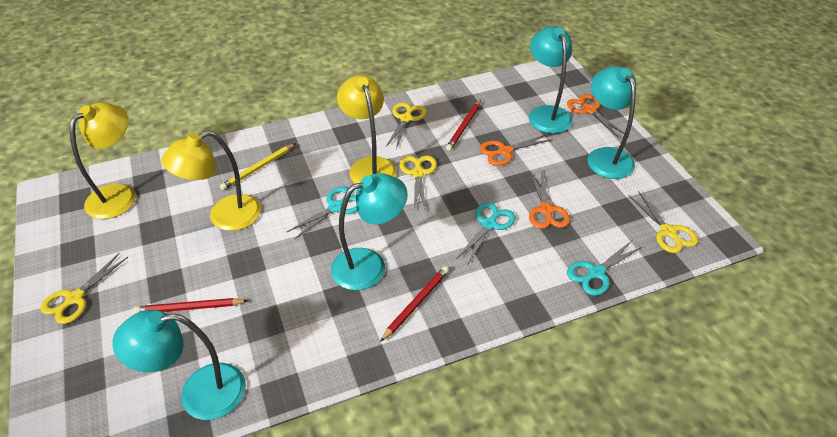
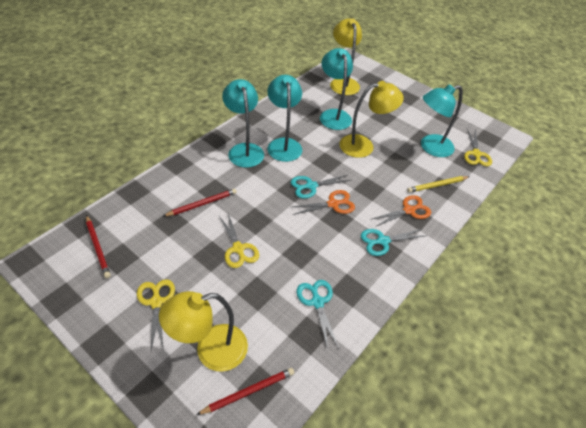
orange scissors: [479,134,553,166] [529,170,570,229] [567,94,625,138] = 3 -> [292,190,355,215] [370,195,431,227] = 2
yellow scissors: [40,253,128,324] [386,102,427,149] [399,155,437,210] [628,191,698,253] = 4 -> [137,279,175,350] [219,214,259,268] [464,129,492,166] = 3

